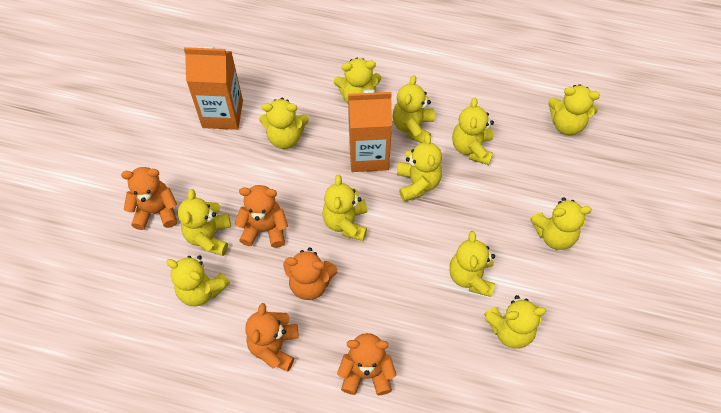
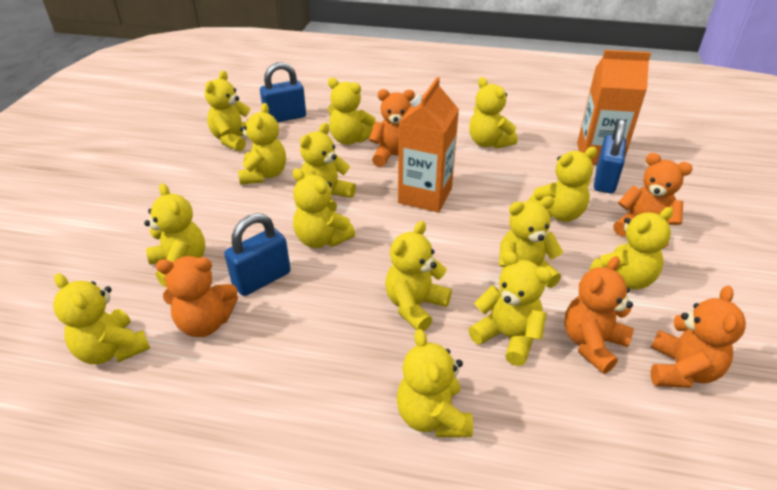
blue padlock: none = 0 -> [224,213,291,296] [260,62,306,122] [594,119,626,193] = 3
yellow teddy bear: [166,255,230,306] [178,189,231,256] [259,98,309,149] [322,175,367,241] [334,58,381,104] [393,75,435,143] [397,134,442,202] [449,231,495,297] [452,97,494,165] [484,295,546,349] [530,198,592,250] [548,84,600,135] = 12 -> [53,273,150,364] [144,183,205,287] [205,71,251,151] [238,103,286,185] [293,168,355,248] [300,123,356,212] [328,78,376,145] [385,221,452,331] [397,329,473,437] [468,251,552,366] [469,77,518,149] [499,196,563,288] [528,147,597,222] [589,207,673,290] = 14

